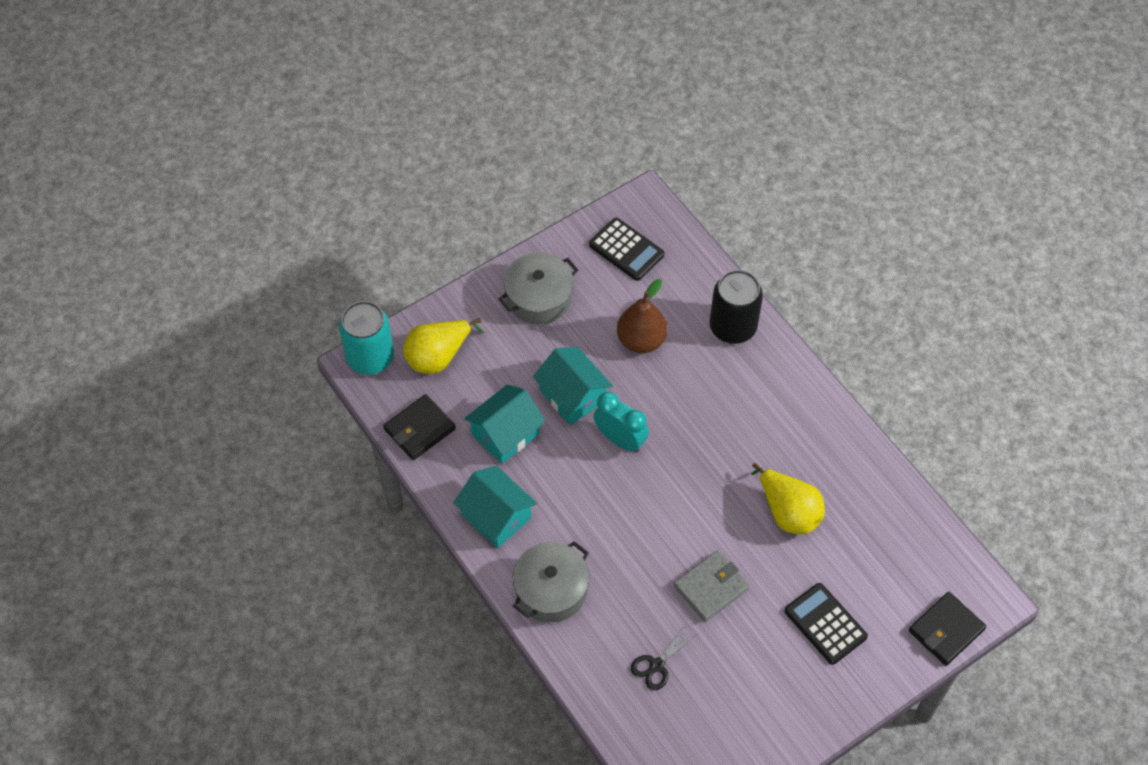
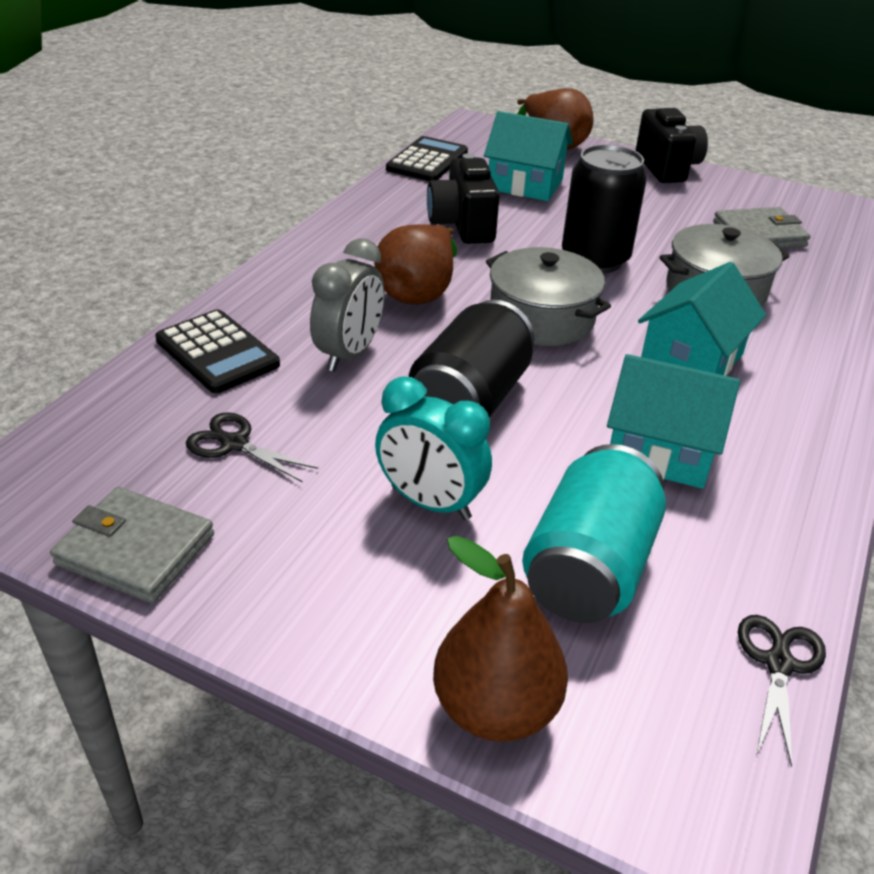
black camera: none = 0 -> [427,153,500,244] [635,108,708,183] = 2
black can: [710,270,763,344] = 1 -> [409,300,535,418] [562,144,647,273] = 2
black scissors: [631,626,698,690] = 1 -> [186,412,318,482] [738,615,826,767] = 2
black wallet: [383,394,456,460] [909,592,986,666] = 2 -> none = 0
brown pear: [617,279,668,353] = 1 -> [374,224,457,305] [433,536,568,742] [517,88,593,150] = 3
grey clock: none = 0 -> [310,238,385,372] = 1
grey wallet: [673,550,750,622] = 1 -> [50,487,214,603] [713,207,810,248] = 2
yellow pear: [403,318,484,374] [751,463,825,534] = 2 -> none = 0

